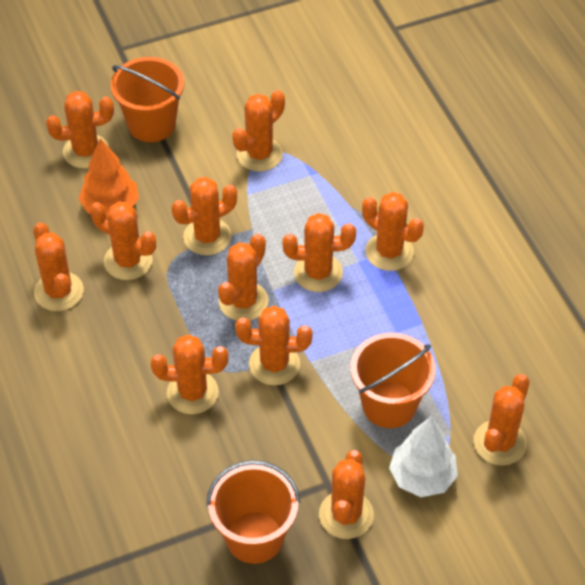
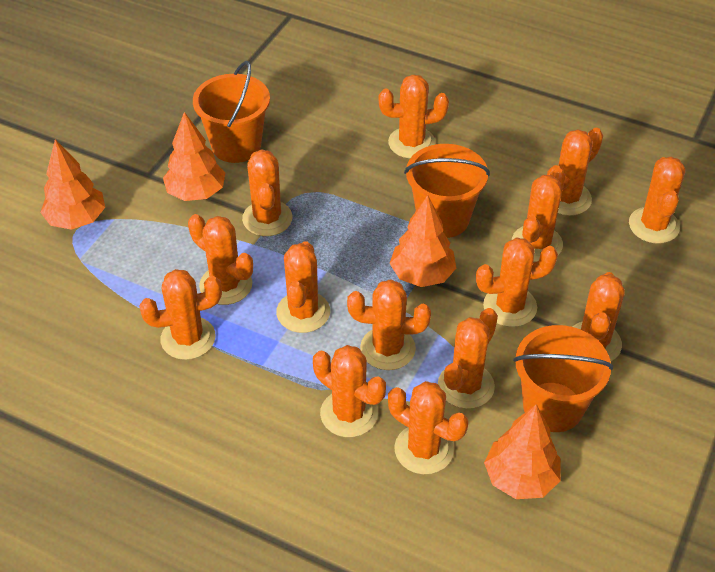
orange cactus: [33,222,84,311] [46,91,114,168] [90,202,156,280] [151,335,228,414] [172,177,237,255] [218,234,269,321] [232,90,285,172] [235,306,312,385] [282,213,356,292] [319,450,374,539] [362,192,424,271] [474,374,530,466] = 12 -> [139,269,222,360] [188,214,253,305] [242,149,293,236] [276,241,330,333] [313,345,386,437] [347,279,431,370] [379,74,449,158] [388,381,468,474] [438,308,498,409] [476,237,558,327] [512,168,566,262] [547,128,603,216] [572,272,625,361] [629,156,686,244] = 14
orange tree: [79,138,139,216] = 1 -> [40,139,105,230] [163,112,226,201] [389,195,456,287] [484,404,561,499] = 4
white tree: [389,417,458,497] = 1 -> none = 0

